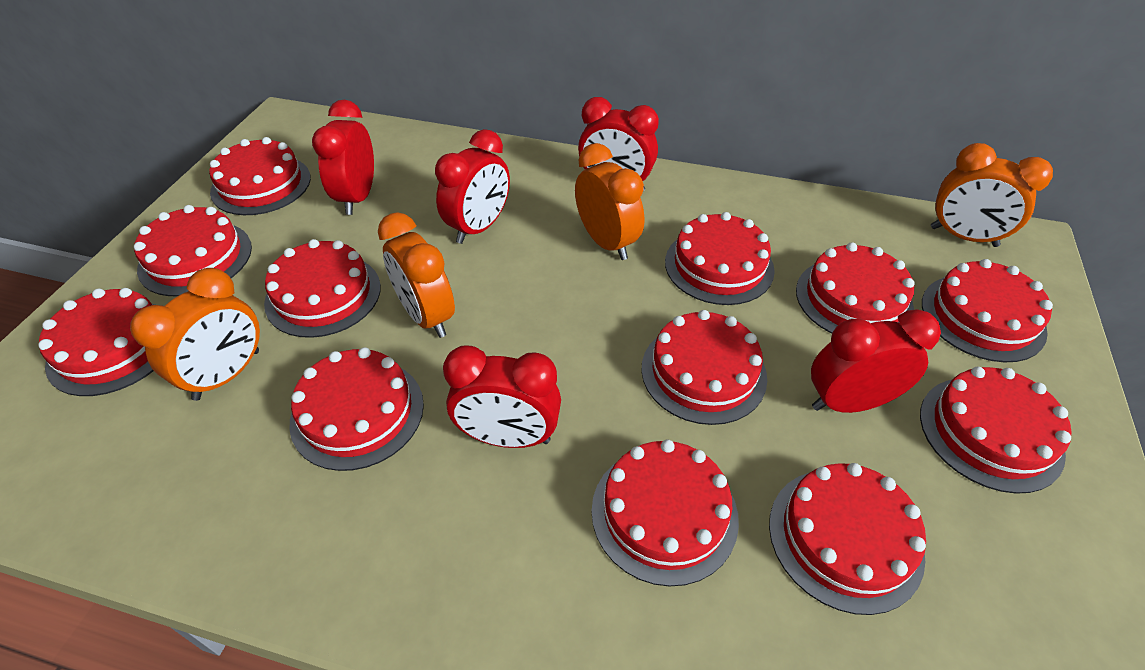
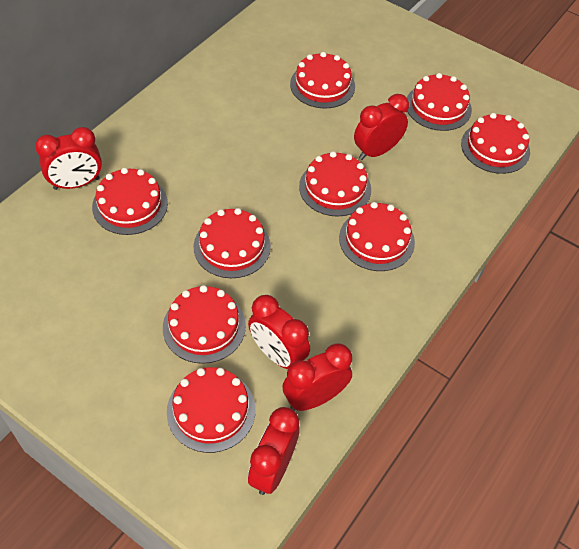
orange clock: [130,268,260,401] [378,212,455,338] [575,143,645,260] [931,143,1053,247] = 4 -> none = 0
red cake: [38,288,155,396] [134,205,252,296] [209,137,311,215] [264,239,381,338] [289,347,424,471] [591,440,739,587] [641,310,767,425] [665,212,775,305] [769,463,926,615] [796,242,915,334] [920,367,1072,494] [922,259,1053,362] = 12 -> [92,168,168,235] [163,285,246,364] [167,367,255,453] [194,208,271,278] [290,52,355,108] [299,151,371,216] [339,202,415,271] [407,73,472,131] [461,113,530,174] = 9

